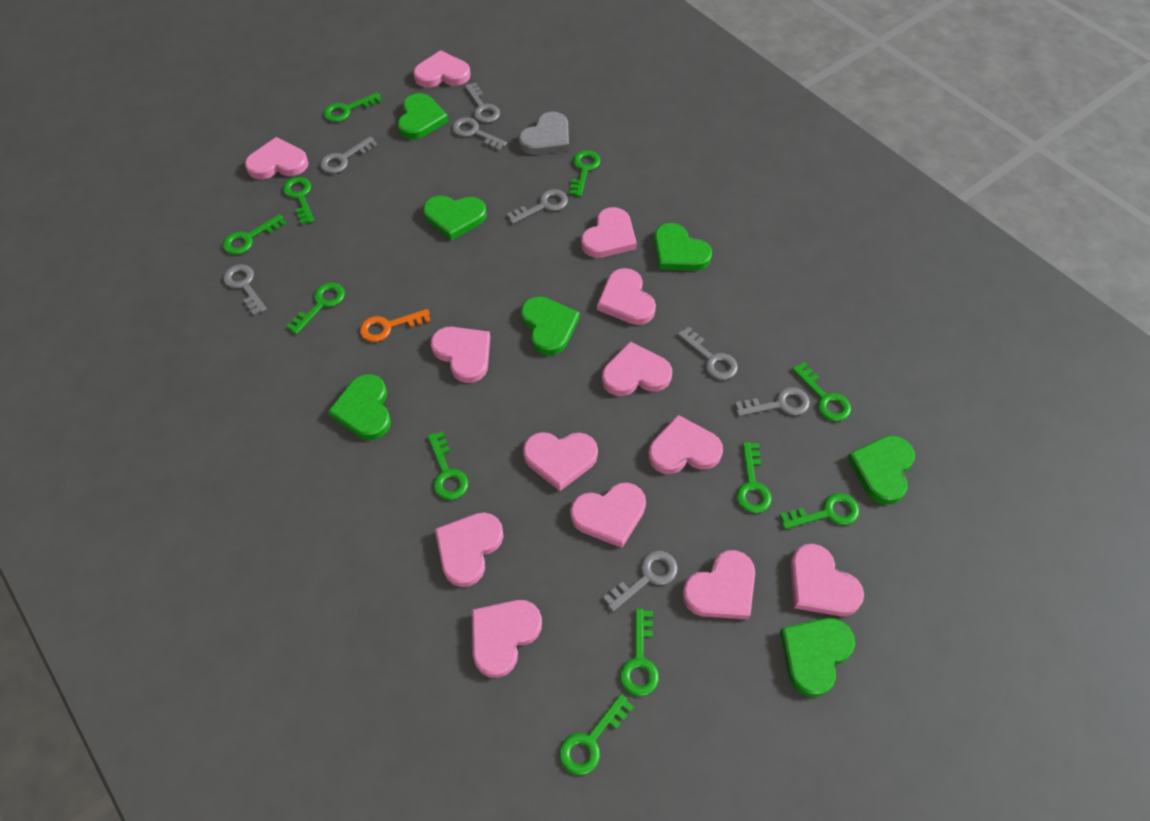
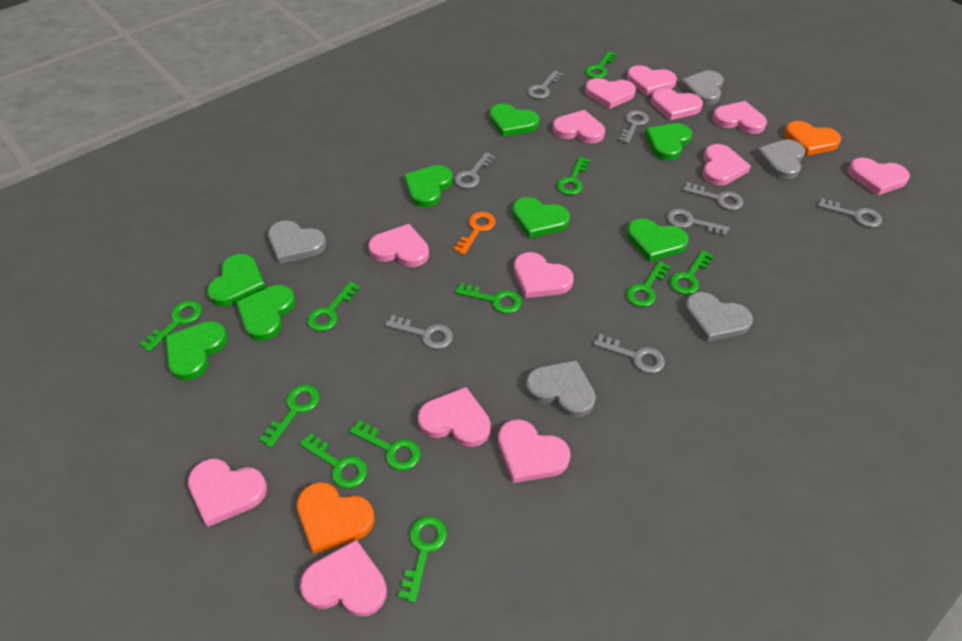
green heart: [328,374,391,440] [398,93,449,140] [423,196,487,240] [521,296,580,356] [654,223,712,271] [780,618,855,697] [848,435,915,505] = 7 -> [166,321,228,381] [207,254,266,307] [236,285,296,341] [404,165,453,208] [489,103,540,137] [512,197,570,238] [627,218,688,262] [645,123,692,160] = 8
grey heart: [519,112,569,155] = 1 -> [268,220,326,264] [526,360,596,418] [680,70,724,105] [684,292,753,342] [756,139,805,179] = 5
orange heart: none = 0 -> [297,482,375,554] [784,121,841,156] = 2

